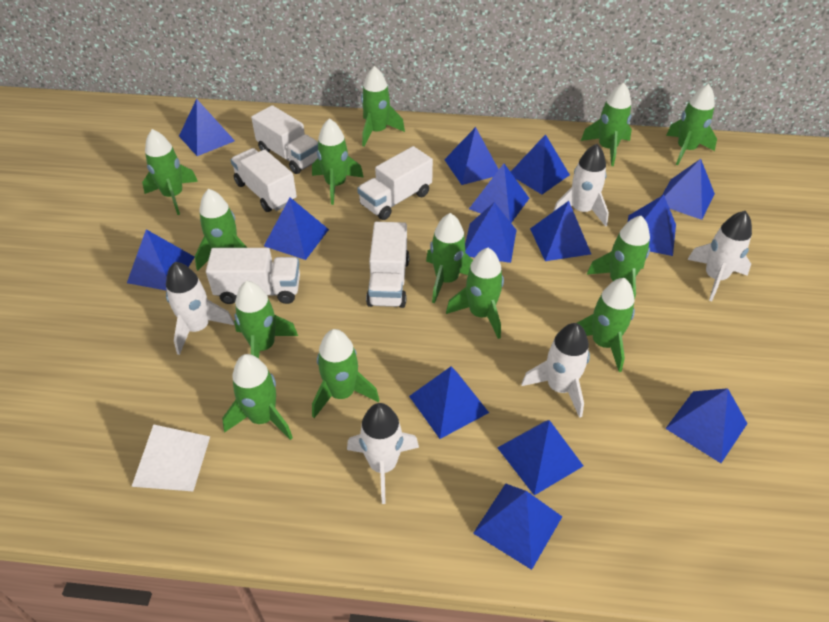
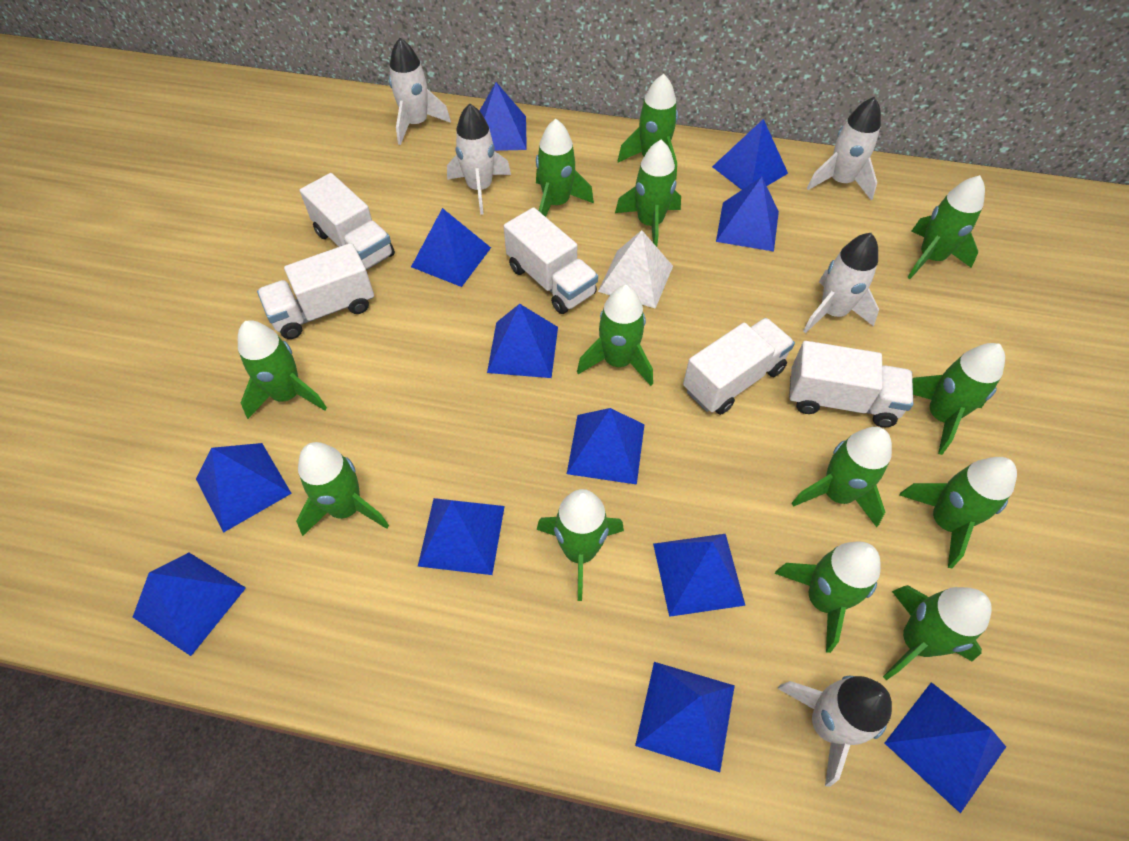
blue pyramid: [127,229,195,291] [179,99,235,156] [264,198,329,260] [409,366,489,439] [444,127,499,185] [465,202,516,263] [469,164,529,223] [473,483,562,570] [497,420,583,495] [511,134,570,194] [530,201,591,261] [627,195,676,256] [662,159,715,220] [665,388,748,463] = 14 -> [133,553,246,656] [196,443,292,533] [411,208,491,287] [418,498,505,575] [479,82,527,151] [487,304,558,378] [567,408,645,485] [635,662,735,772] [653,534,746,617] [712,119,788,190] [716,177,779,252] [885,682,1006,814] = 12

